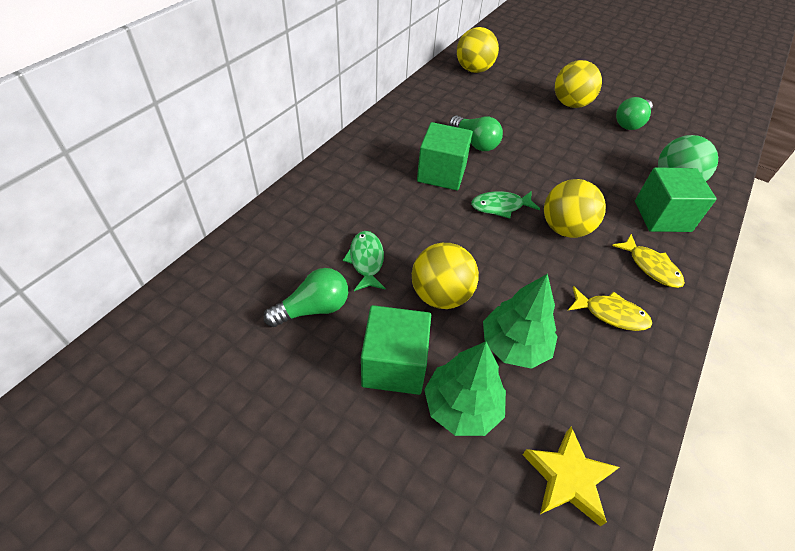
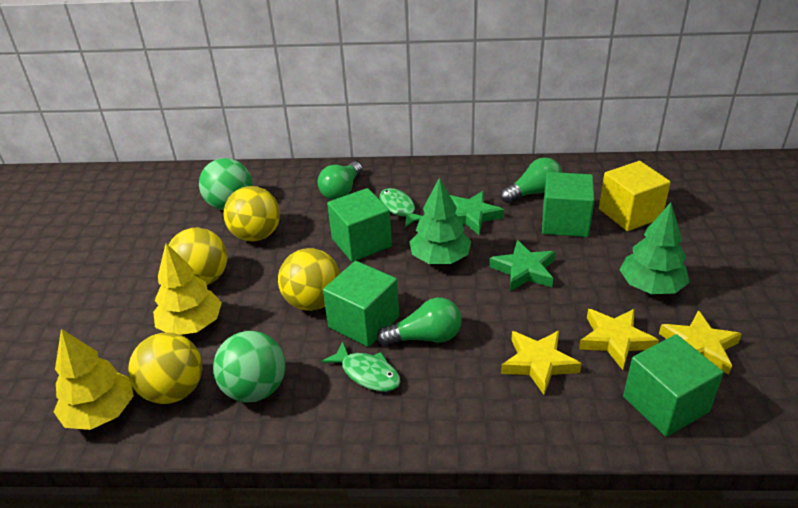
green ball: [658,135,718,181] = 1 -> [199,158,252,210] [213,331,286,402] = 2
green cube: [361,305,431,395] [417,122,473,190] [635,167,717,232] = 3 -> [323,261,399,347] [327,188,392,262] [542,172,594,237] [623,334,723,437] = 4
green star: none = 0 -> [450,191,504,235] [489,240,555,291] = 2
yellow cube: none = 0 -> [599,161,671,231] = 1
yellow fish: [568,286,652,331] [612,234,685,288] = 2 -> none = 0
yellow star: [523,427,619,526] = 1 -> [501,331,582,395] [579,309,659,370] [659,310,742,375] = 3
yellow tree: none = 0 -> [54,329,134,430] [153,243,222,335] = 2

